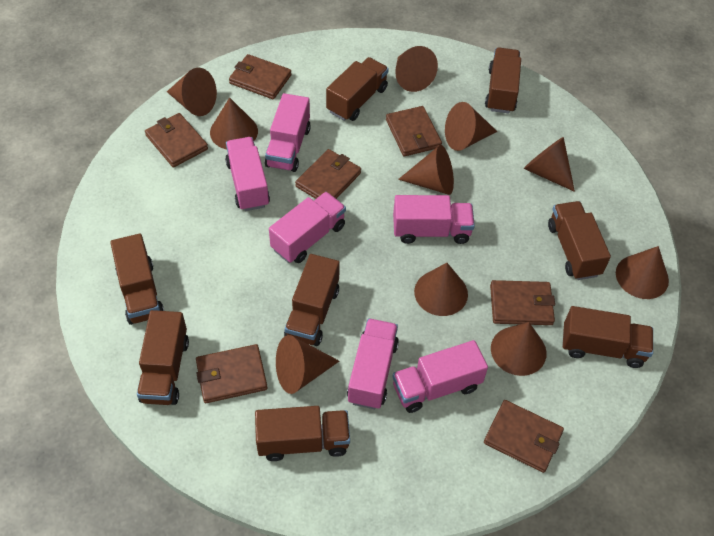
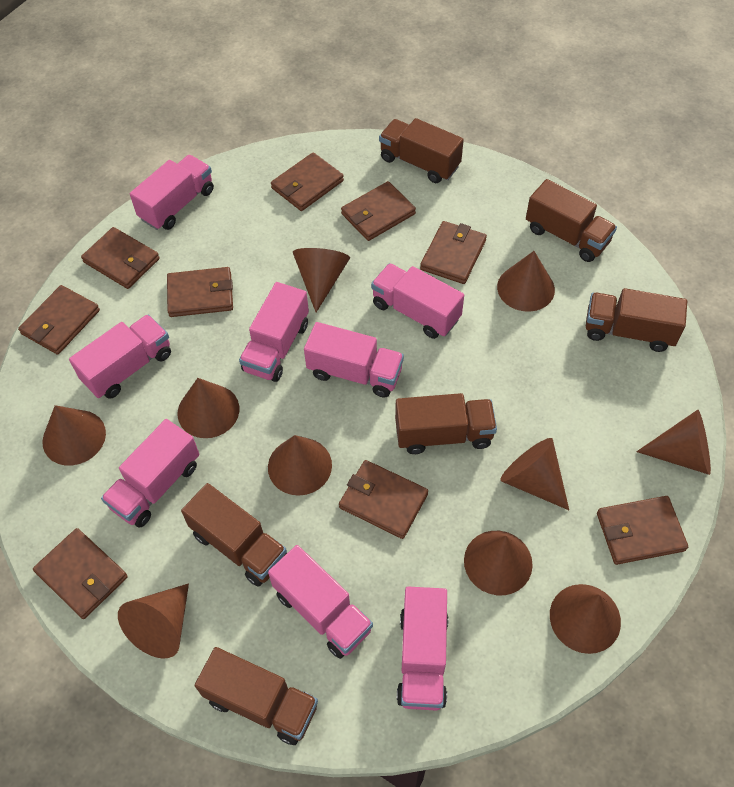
brown truck: [110,234,164,325] [137,310,189,405] [255,406,350,461] [284,254,340,346] [326,57,389,121] [485,48,521,113] [548,201,611,280] [562,306,653,368] = 8 -> [181,483,287,587] [195,647,318,745] [379,118,464,183] [395,393,497,454] [526,179,617,262] [586,288,687,352] = 6
brown wallet: [145,113,208,167] [196,344,268,403] [229,54,291,99] [295,149,361,199] [386,106,442,156] [484,400,564,473] [490,280,555,325] = 7 -> [18,285,100,355] [33,528,128,619] [81,227,160,289] [167,267,233,317] [271,152,344,211] [339,460,428,539] [341,181,416,241] [420,221,487,284] [597,496,688,565] = 9
pink truck: [225,137,270,211] [265,93,311,172] [269,192,346,263] [347,318,399,409] [392,340,488,413] [393,195,475,244] = 6 -> [69,315,171,399] [101,419,199,528] [130,155,214,230] [239,282,309,382] [268,545,373,659] [304,322,404,397] [371,263,464,339] [396,586,448,711] = 8

